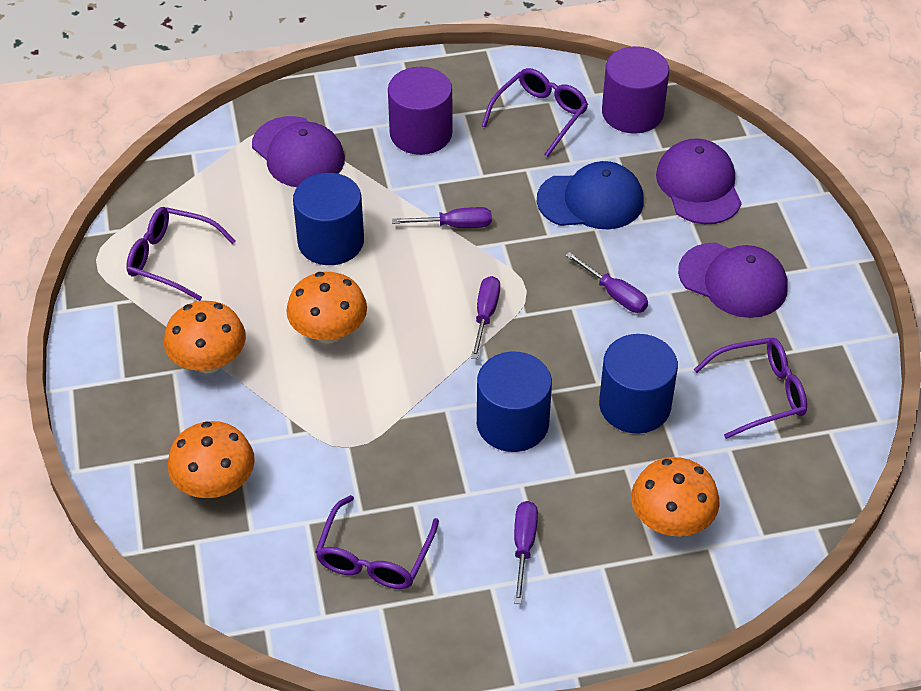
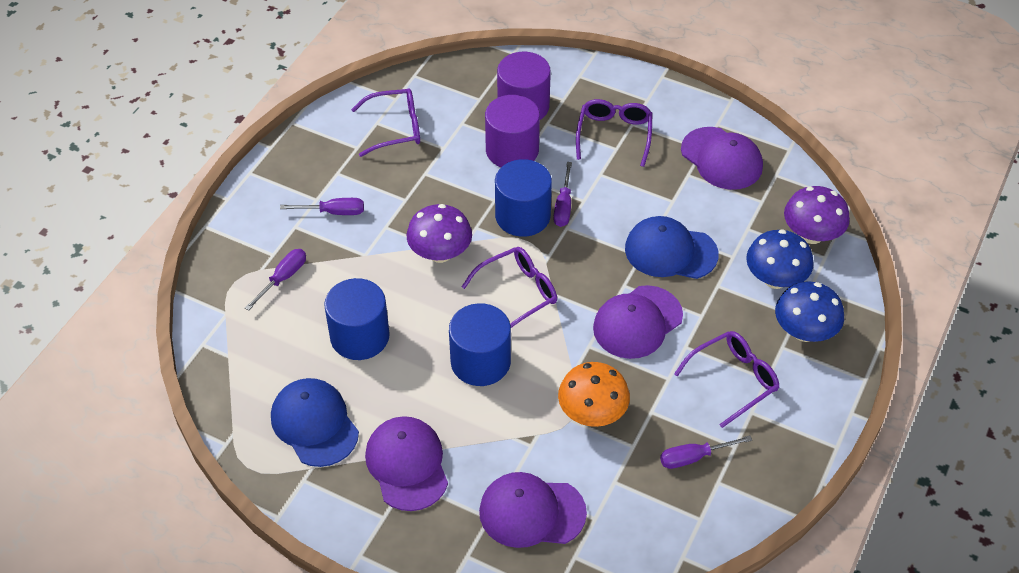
blue cap: [537,161,644,229] = 1 -> [271,378,359,467] [625,216,719,279] = 2
blue mushroom: none = 0 -> [746,229,813,289] [775,281,844,342] = 2
orange mushroom: [164,301,246,373] [168,421,255,498] [286,272,367,344] [631,457,720,536] = 4 -> [558,362,630,427] = 1
purple cap: [252,116,345,187] [656,138,742,224] [678,242,788,318] = 3 -> [365,416,448,511] [479,472,587,548] [593,285,683,359] [681,127,763,190] = 4
purple mushroom: none = 0 -> [407,204,472,263] [784,186,850,244] = 2

